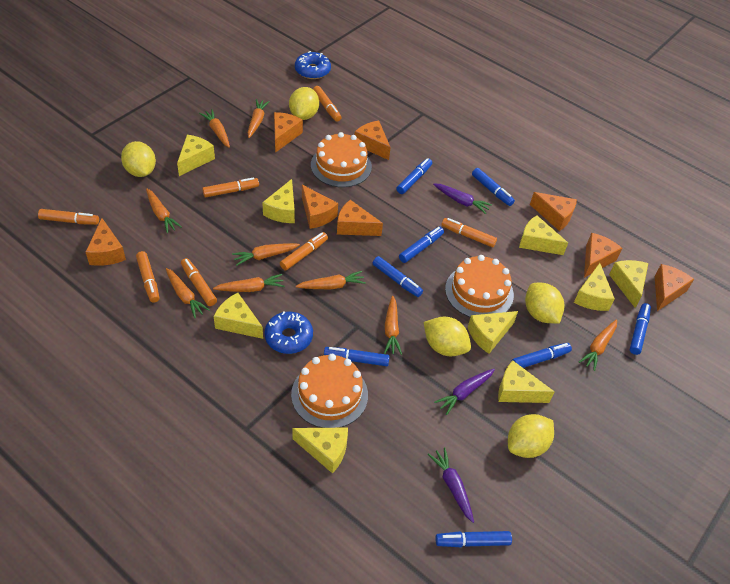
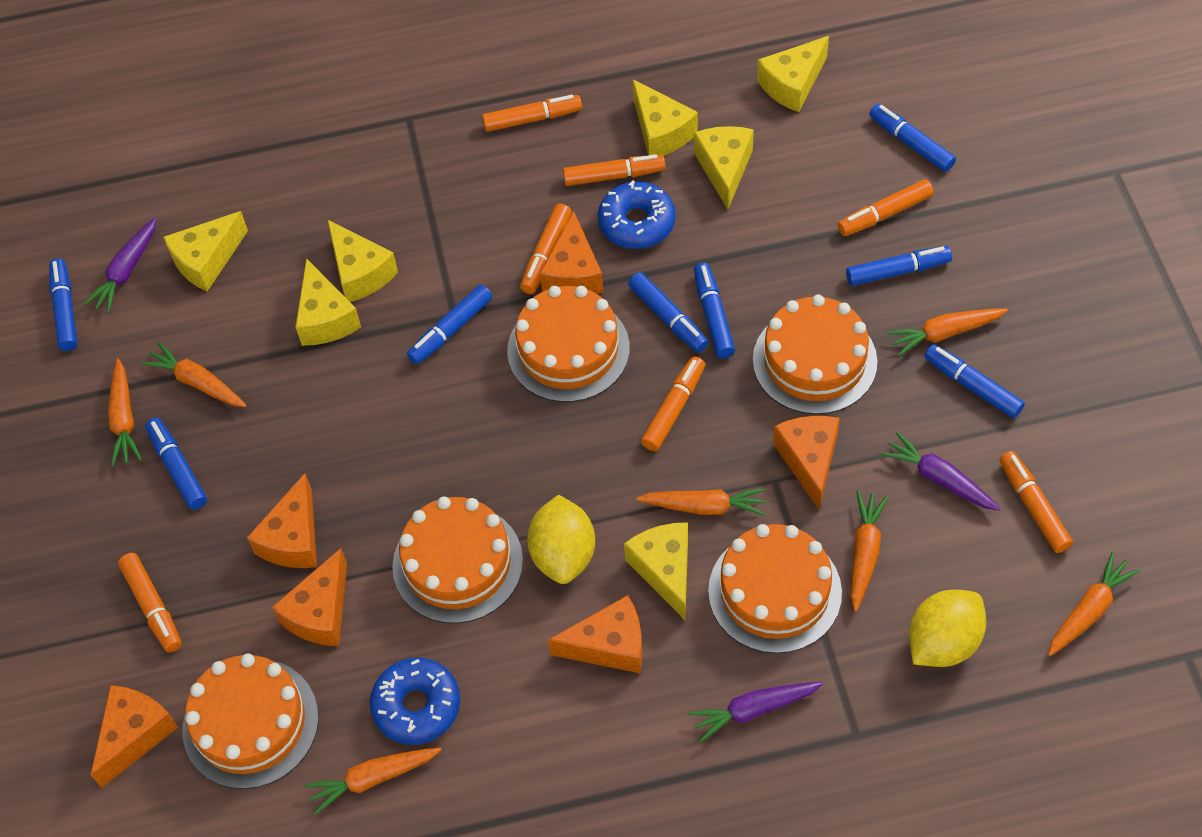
orange cake: [291,354,368,428] [311,132,372,187] [445,255,514,317] = 3 -> [182,653,319,789] [392,497,523,624] [507,285,630,402] [708,524,842,654] [753,294,877,415] = 5
orange carrot: [146,189,182,233] [166,268,210,318] [199,109,230,148] [213,274,285,292] [232,243,300,266] [248,99,270,138] [296,271,366,289] [384,296,402,355] [579,319,617,371] = 9 -> [108,359,142,466] [141,342,246,407] [304,747,442,815] [636,488,766,516] [850,491,888,612] [887,309,1008,356] [1048,552,1140,656] = 7
orange cheese: [86,218,126,266] [274,112,303,153] [302,185,338,229] [337,200,383,236] [355,121,391,160] [530,192,577,231] [584,233,622,278] [655,264,694,311] = 8 -> [91,685,178,788] [247,473,317,568] [272,548,347,646] [540,211,604,294] [548,595,642,673] [773,416,840,510] = 6
yellow cheese: [177,135,215,176] [214,293,263,339] [262,179,295,223] [292,428,348,474] [468,311,518,354] [498,360,555,403] [519,215,568,255] [574,263,615,311] [609,260,648,308] = 9 -> [163,211,248,291] [295,258,361,346] [328,220,398,302] [624,522,688,620] [633,80,698,156] [694,126,754,210] [757,36,829,112] = 7
yellow lemon: [121,141,156,177] [289,87,319,120] [424,316,471,356] [508,414,554,458] [525,283,564,324] = 5 -> [527,495,595,584] [909,590,986,667] = 2

